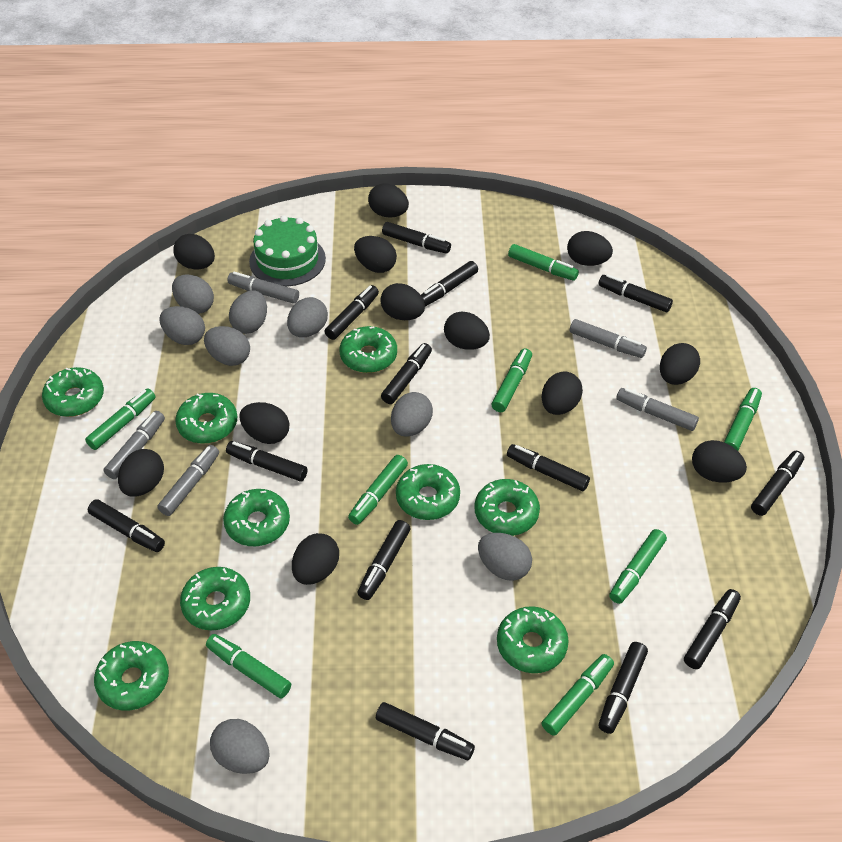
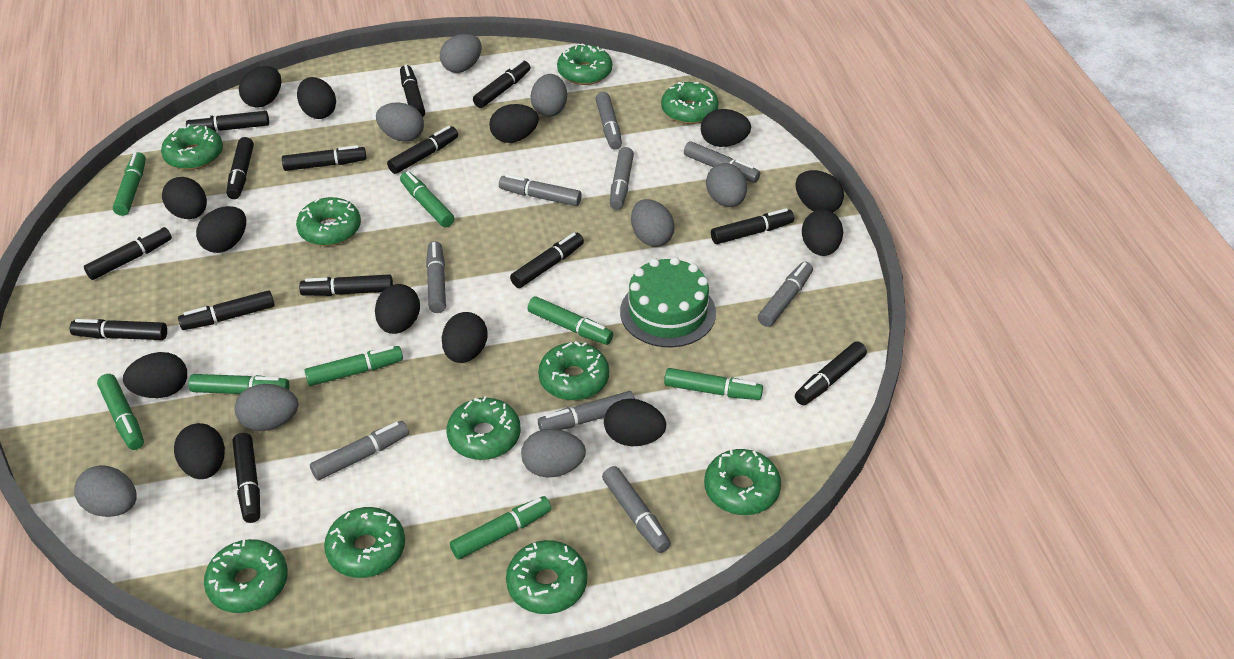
black egg: [118,449,164,497] [173,234,215,270] [240,402,289,444] [292,533,339,585] [354,236,397,273] [368,183,409,218] [380,283,425,320] [444,312,490,350] [542,372,583,415] [567,231,613,266] [660,343,700,385] [692,440,747,482] = 12 -> [123,352,187,398] [162,177,207,219] [174,423,225,479] [196,206,246,253] [239,66,281,108] [297,77,336,119] [375,284,420,334] [442,312,488,363] [489,104,539,143] [604,399,666,446] [701,109,751,147] [796,170,844,212] [802,210,843,256] = 13
black marker: [88,499,165,552] [226,441,307,482] [324,285,379,340] [358,520,411,600] [376,702,475,760] [381,343,432,404] [382,222,451,254] [421,261,478,307] [507,444,590,491] [598,274,673,312] [599,642,648,734] [684,589,741,669] [751,451,804,516] = 13 -> [70,319,167,340] [84,227,172,280] [178,290,275,330] [186,111,269,131] [227,137,254,199] [233,433,260,523] [282,145,366,171] [299,274,393,296] [387,126,458,174] [400,65,425,117] [473,60,530,108] [510,232,584,288] [711,208,794,244] [795,341,867,405] = 14
green donut: [42,367,104,417] [94,641,169,711] [175,393,238,444] [180,567,250,630] [223,489,290,546] [340,326,397,373] [396,464,460,520] [474,479,540,536] [497,606,569,673] = 9 -> [161,124,223,170] [204,539,288,613] [296,197,361,246] [324,507,405,578] [447,396,521,460] [506,540,587,614] [538,341,609,401] [557,44,612,85] [661,82,719,124] [704,449,781,515] = 10
grey marker: [103,411,165,479] [157,445,219,516] [227,272,299,304] [570,319,647,358] [616,388,699,431] = 5 -> [310,421,409,480] [426,241,446,313] [499,174,582,206] [538,391,635,430] [596,92,622,149] [602,466,671,553] [610,147,634,210] [684,141,760,183] [758,262,813,327] = 9

